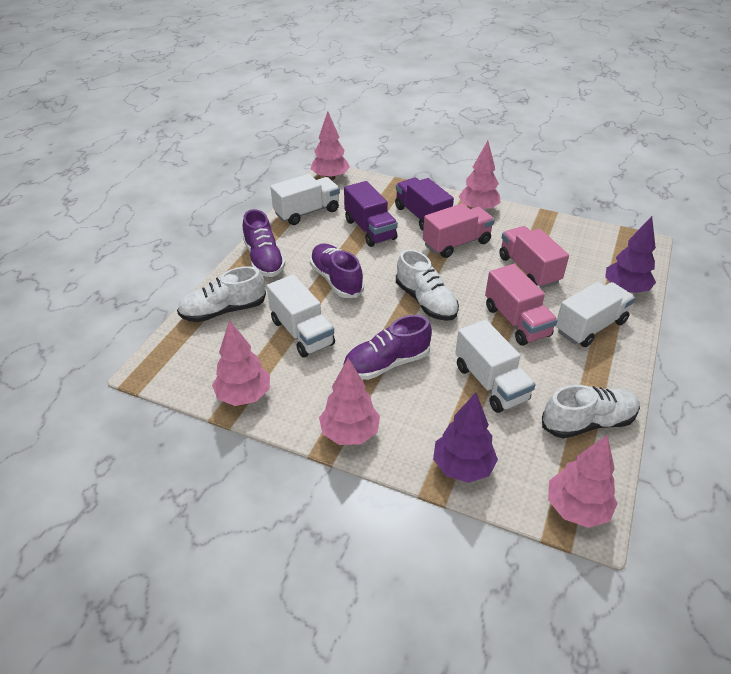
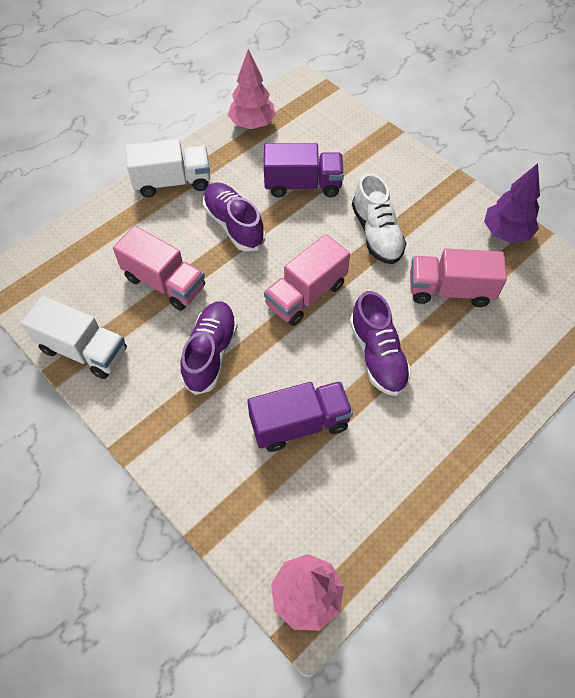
pink tree: [212,320,270,406] [311,112,350,180] [319,358,380,445] [458,141,501,209] [548,435,618,528] = 5 -> [228,49,276,129] [271,554,344,631] = 2
purple tree: [433,393,498,483] [605,216,656,293] = 2 -> [484,163,540,243] = 1
white shoe: [177,266,266,322] [396,249,459,321] [542,385,640,438] = 3 -> [352,173,406,264] = 1
white truck: [267,274,335,358] [270,174,340,225] [455,320,535,413] [556,282,635,347] = 4 -> [21,296,127,379] [126,139,210,197] = 2

